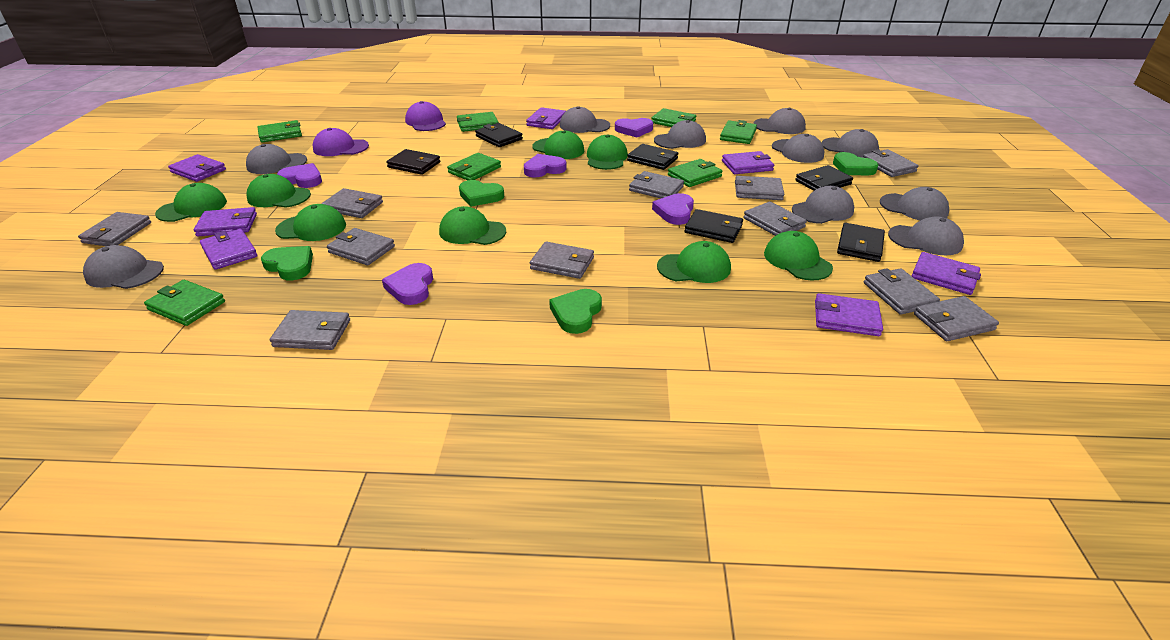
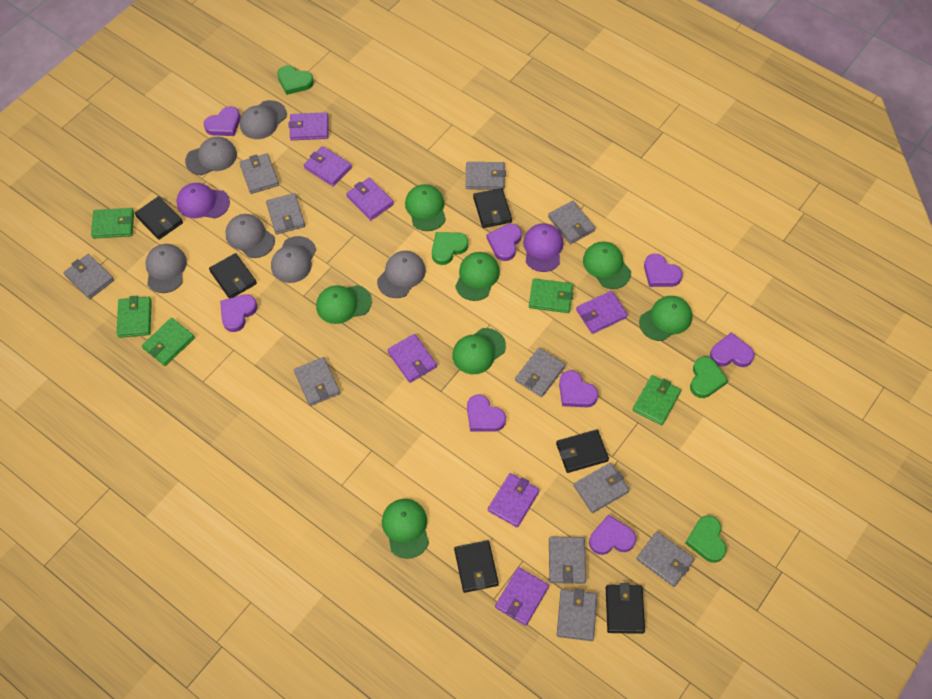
green cap: [155,183,227,222] [246,174,311,208] [275,204,346,241] [439,206,506,245] [532,130,584,159] [587,135,628,170] [657,241,731,283] [764,231,833,280] = 8 -> [316,285,372,324] [382,499,429,559] [405,184,446,231] [452,328,506,374] [455,252,500,301] [583,241,631,289] [639,296,692,341] = 7
green wallet: [144,280,225,326] [257,120,302,142] [447,153,501,180] [457,112,499,132] [651,108,696,127] [668,159,723,187] [720,120,757,144] = 7 -> [91,208,134,239] [116,296,152,338] [142,318,195,366] [529,278,574,313] [632,375,681,425] = 5
grey cap: [83,245,164,289] [246,144,307,174] [560,106,610,133] [654,120,706,149] [753,108,806,134] [772,134,824,163] [792,186,854,224] [822,129,879,158] [880,187,949,221] [888,216,964,255] = 10 -> [145,244,187,293] [185,137,237,175] [225,214,275,258] [240,100,287,139] [271,236,316,283] [377,251,426,298] = 6
purple heart: [277,163,322,188] [382,263,433,305] [524,154,567,178] [615,118,653,137] [652,193,694,225] = 5 -> [204,106,240,136] [220,294,257,332] [467,395,506,432] [487,224,522,261] [559,370,598,407] [589,515,636,555] [644,254,683,287] [710,333,754,367] = 8

